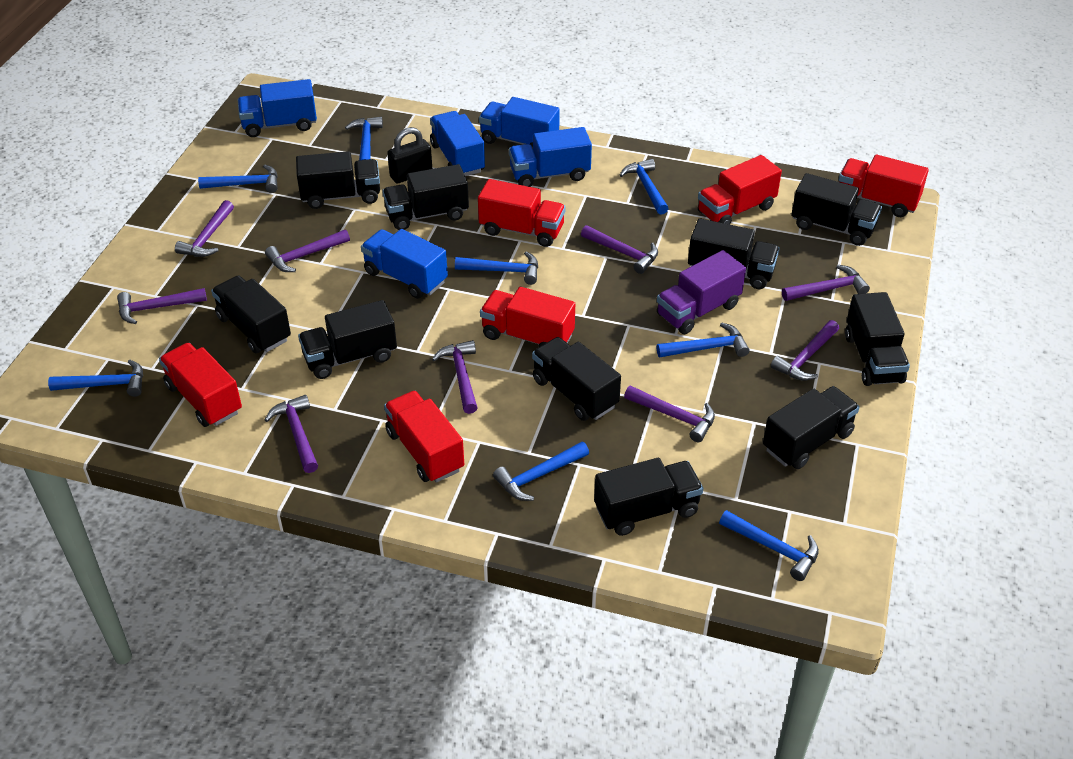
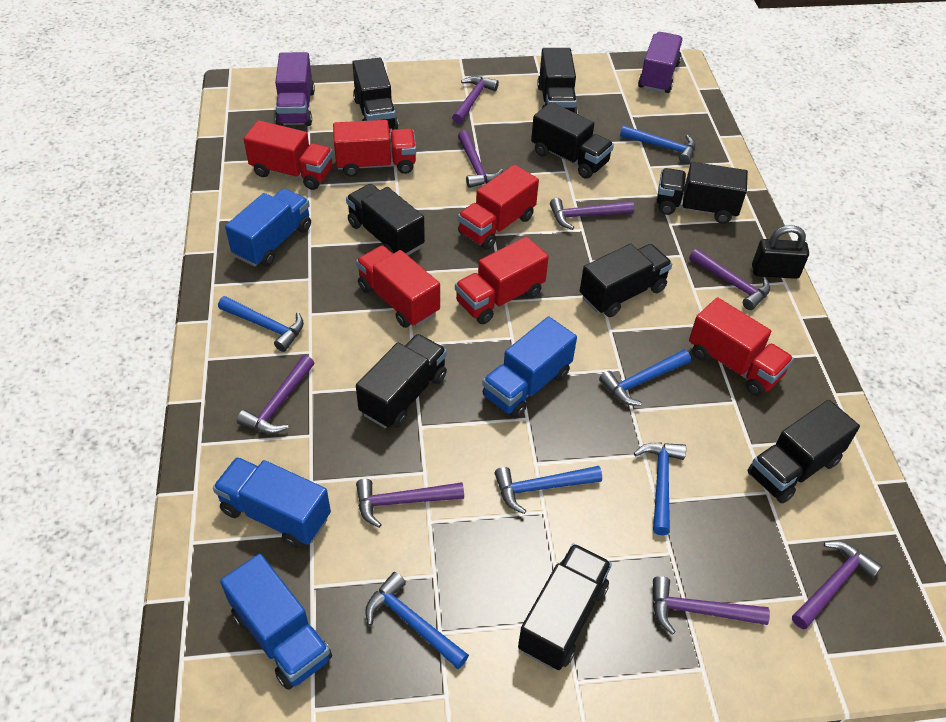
black truck: [211,275,291,353] [296,151,380,209] [298,300,397,379] [382,164,469,230] [532,337,621,421] [594,458,704,536] [688,218,780,289] [763,386,860,469] [791,173,882,246] [845,292,910,386] = 10 -> [346,184,425,255] [352,58,399,130] [356,334,447,428] [518,544,612,670] [531,102,614,179] [537,48,577,114] [580,244,672,317] [657,162,748,224] [748,400,860,504] = 9
blue hammer: [48,360,143,397] [198,165,278,193] [345,117,383,160] [455,252,538,285] [493,442,589,501] [620,159,669,215] [657,322,750,358] [719,510,819,581] = 8 -> [218,296,304,352] [365,572,469,669] [495,466,602,514] [599,349,691,406] [620,125,696,164] [634,442,686,535] = 6
blue truck: [238,79,317,137] [361,229,448,299] [430,111,485,176] [479,97,560,149] [509,127,592,187] = 5 -> [213,457,331,548] [220,554,332,690] [225,189,311,267] [482,316,577,419] = 4
purple hammer: [117,288,207,324] [175,200,234,257] [265,229,350,272] [265,395,318,473] [432,340,478,414] [581,225,658,274] [624,385,715,442] [771,320,839,381] [782,265,870,301] = 9 -> [237,355,314,434] [356,479,464,528] [452,76,499,124] [458,130,503,188] [550,198,634,230] [653,576,770,635] [689,248,770,310] [792,541,882,629] = 8
purple truck: [657,250,746,334] = 1 -> [275,52,315,126] [638,32,683,93] = 2

